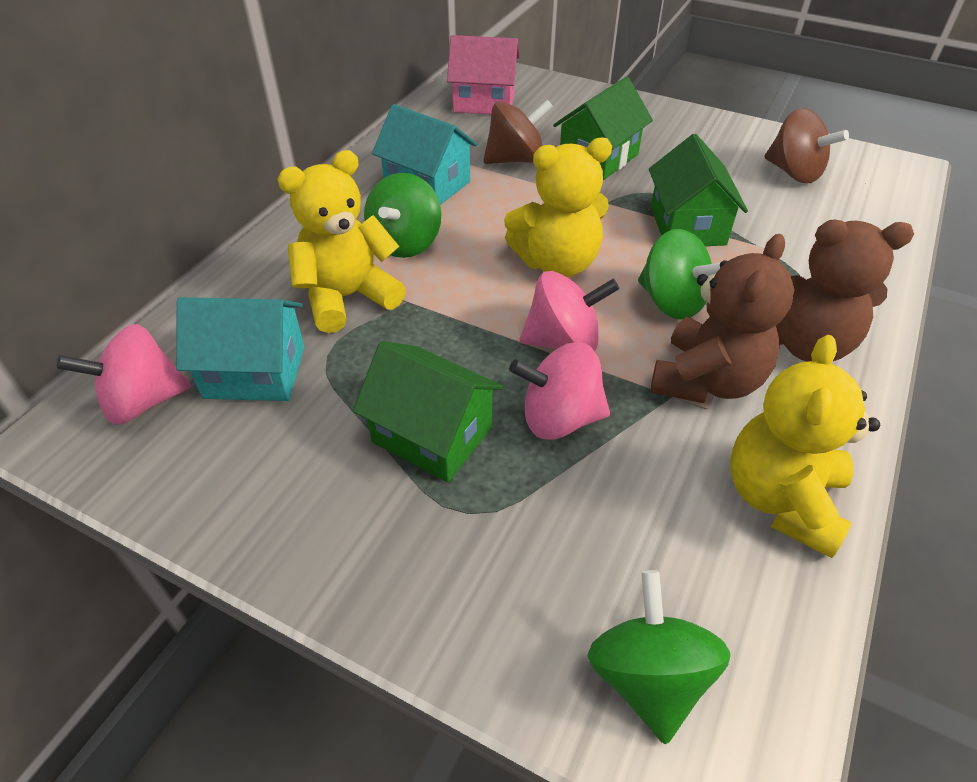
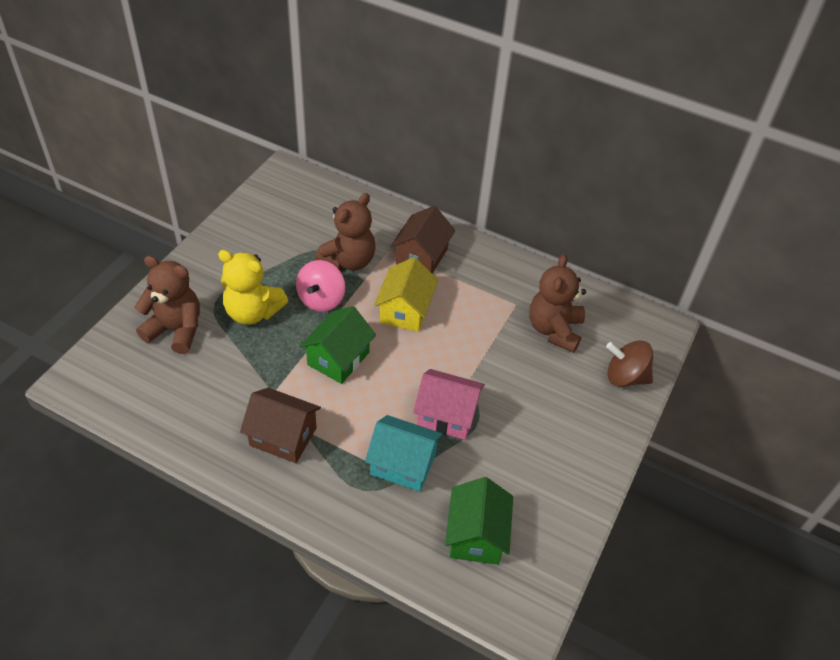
brown house: none = 0 -> [240,388,321,463] [391,206,455,274] = 2
brown spinning top: [484,99,553,164] [764,108,849,184] = 2 -> [606,340,653,387] = 1
brown teddy bear: [650,234,794,403] [776,220,914,362] = 2 -> [135,256,200,354] [315,193,376,271] [529,254,586,353] = 3
green house: [353,341,503,482] [553,77,653,180] [649,134,748,246] = 3 -> [299,306,376,384] [445,477,513,565] = 2
green spinning top: [364,173,441,258] [587,570,730,744] [638,229,720,320] = 3 -> none = 0
pink spinning top: [57,324,191,425] [509,342,610,439] [520,271,619,351] = 3 -> [296,260,345,312] = 1
turquoise house: [176,297,305,401] [372,104,477,205] = 2 -> [365,415,443,492] = 1
yellow house: none = 0 -> [374,257,438,332] = 1
yellow teddy bear: [278,150,406,333] [504,138,612,277] [731,335,880,558] = 3 -> [218,250,289,325] = 1

